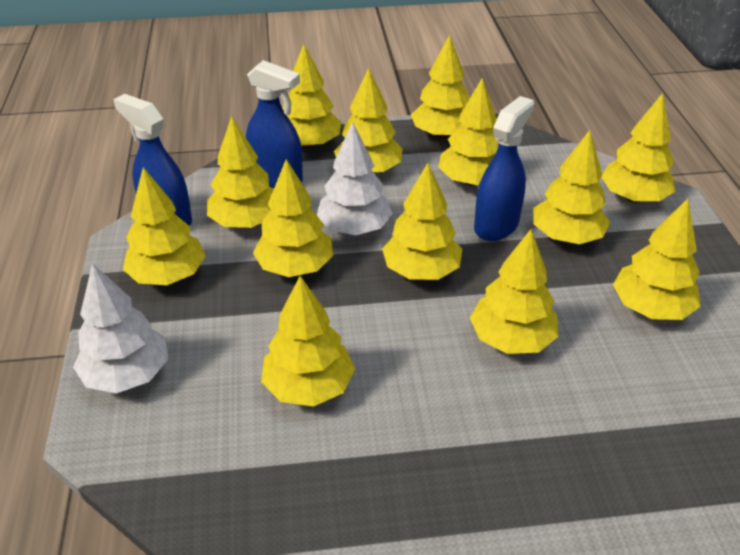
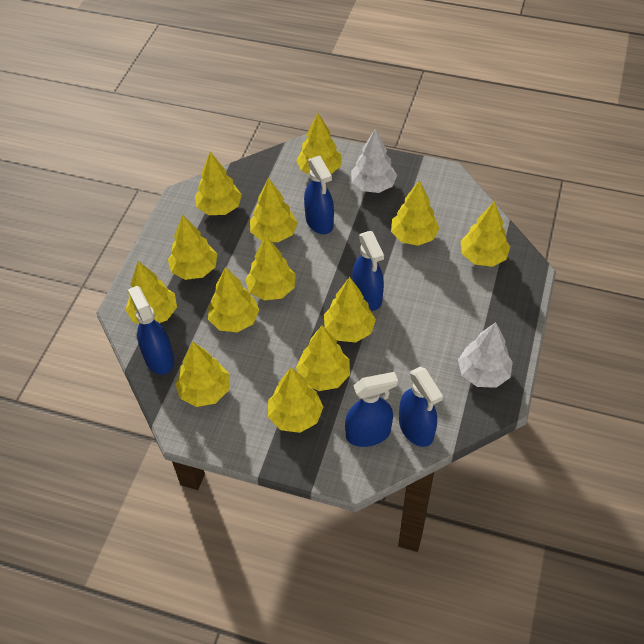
blue spray bottle: [113,94,192,226] [246,60,303,188] [474,96,534,241] = 3 -> [128,286,174,375] [304,156,334,234] [345,372,398,447] [352,231,384,311] [399,367,443,447] = 5

